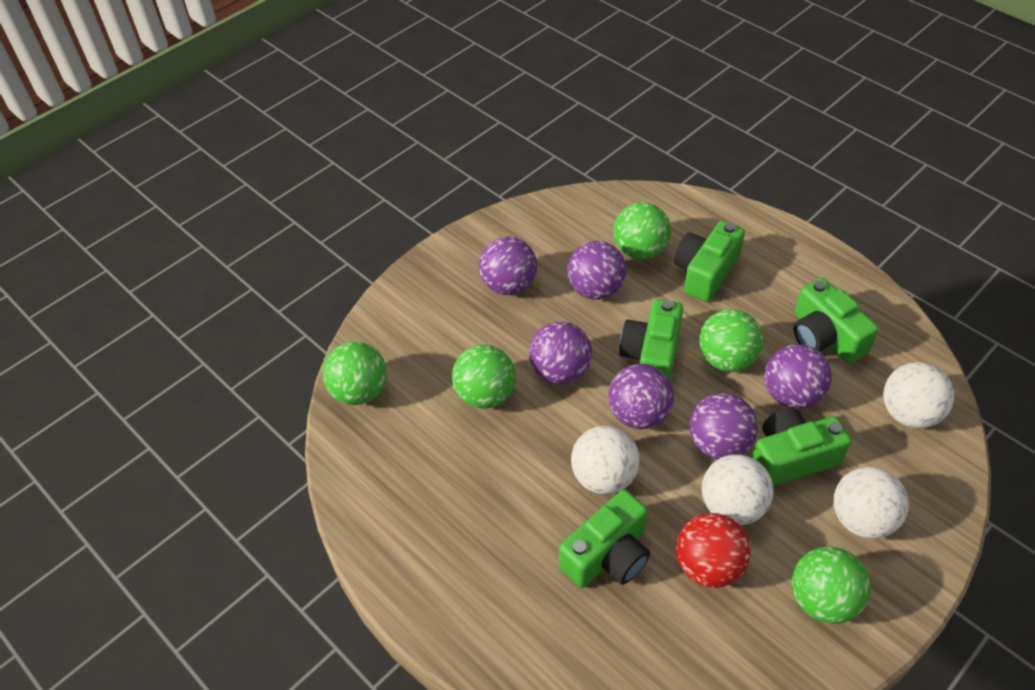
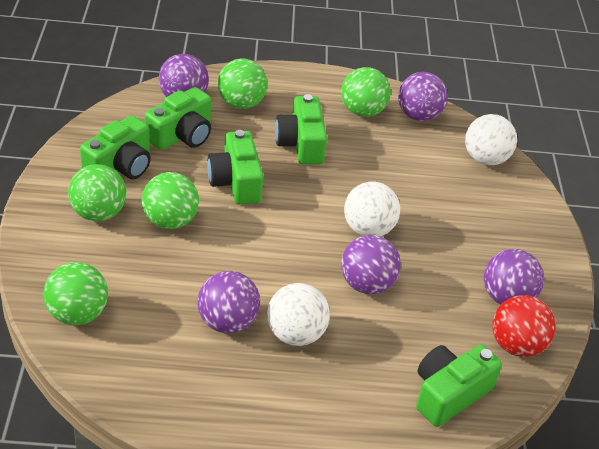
purple ball: [479,237,537,295] [529,322,592,384] [567,241,626,300] [608,364,674,429] [689,393,758,460] [764,344,832,409] = 6 -> [159,54,209,97] [197,271,260,333] [341,235,401,294] [398,72,448,121] [484,249,544,305] = 5
white ball: [571,426,640,494] [702,454,774,525] [833,467,909,539] [883,362,954,428] = 4 -> [267,283,330,346] [344,182,400,236] [465,114,517,165] = 3

